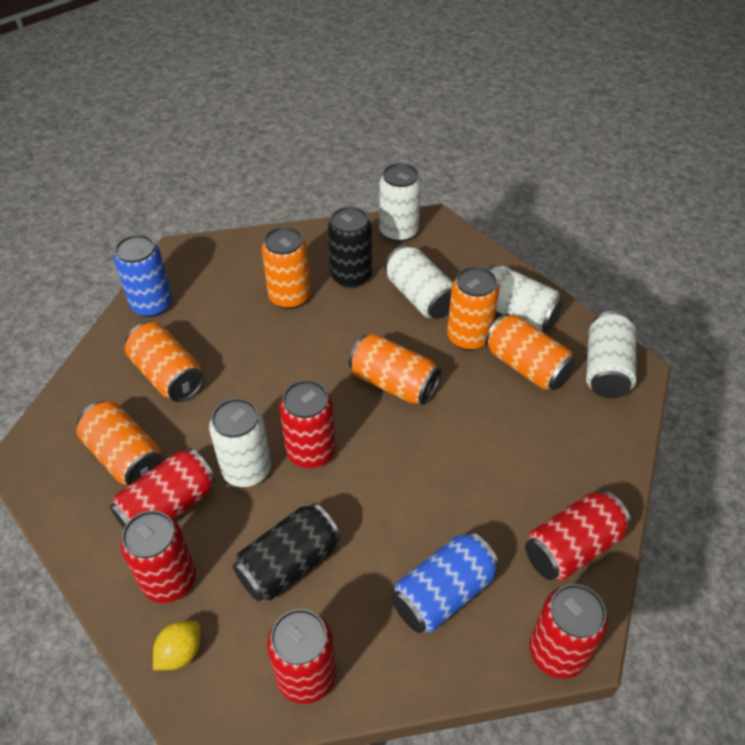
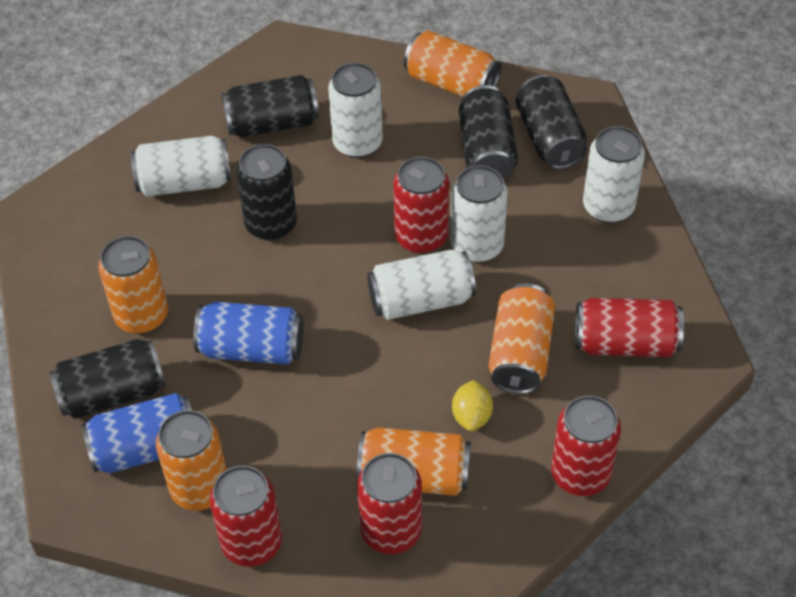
black can: [232,503,341,602] [328,207,372,288] = 2 -> [49,339,166,419] [221,75,319,137] [236,144,297,241] [459,85,518,179] [516,75,587,169] = 5
orange can: [76,401,164,486] [125,322,204,402] [262,227,311,309] [349,333,441,405] [447,266,499,350] [485,313,575,390] = 6 -> [98,236,168,334] [156,410,227,511] [357,427,471,496] [404,30,501,97] [489,283,555,394] = 5
red can: [110,448,216,529] [120,510,196,603] [267,609,336,704] [279,380,335,468] [525,491,631,581] [529,584,608,679] = 6 -> [210,465,282,567] [357,453,422,554] [393,157,449,254] [551,395,621,496] [575,298,684,357] = 5

